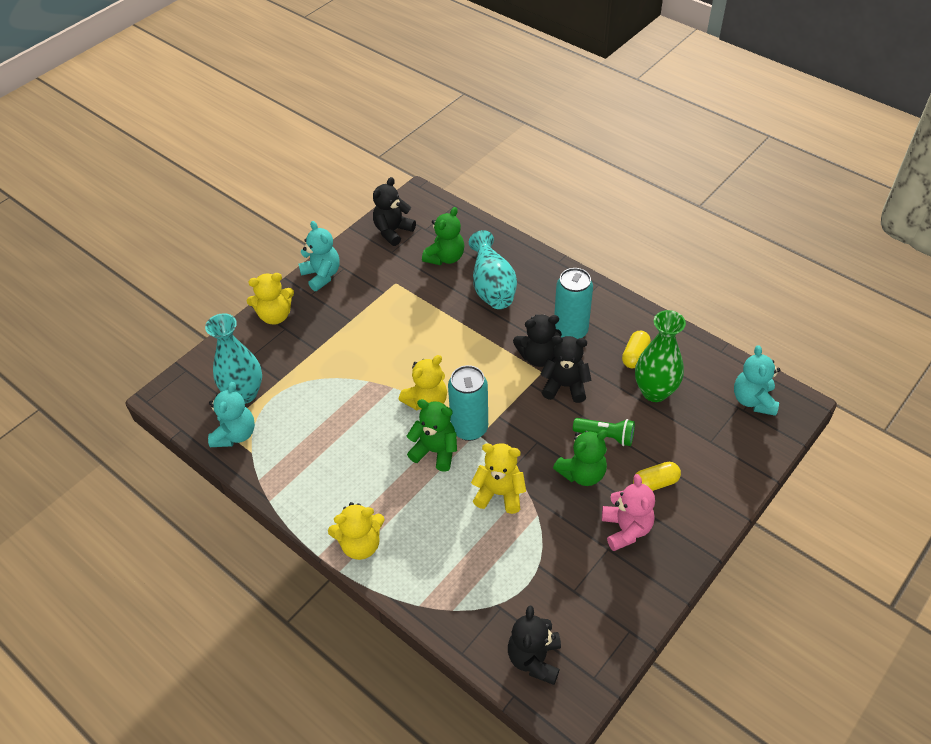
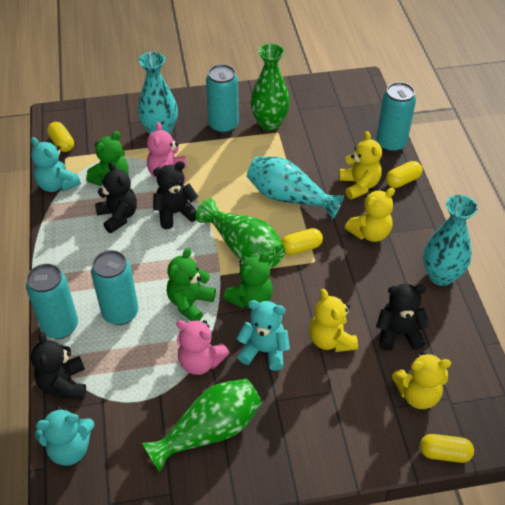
green flashlight: [573,418,635,446] = 1 -> none = 0
green vase: [635,310,686,402] = 1 -> [142,379,262,472] [196,198,285,267] [250,44,290,131] = 3
pink teddy bear: [602,474,655,551] = 1 -> [147,122,187,185] [176,319,229,375] = 2
turquoise can: [448,365,488,441] [554,268,593,339] = 2 -> [26,264,78,339] [91,250,138,325] [206,64,239,134] [376,82,416,152] = 4
turquoise vase: [205,313,262,404] [469,230,517,309] = 2 -> [138,52,178,134] [247,156,344,219] [423,195,478,286] = 3
yellow capsule: [622,331,651,368] [633,462,681,491] = 2 -> [47,122,74,152] [281,228,323,255] [386,161,422,188] [420,434,474,463] = 4

